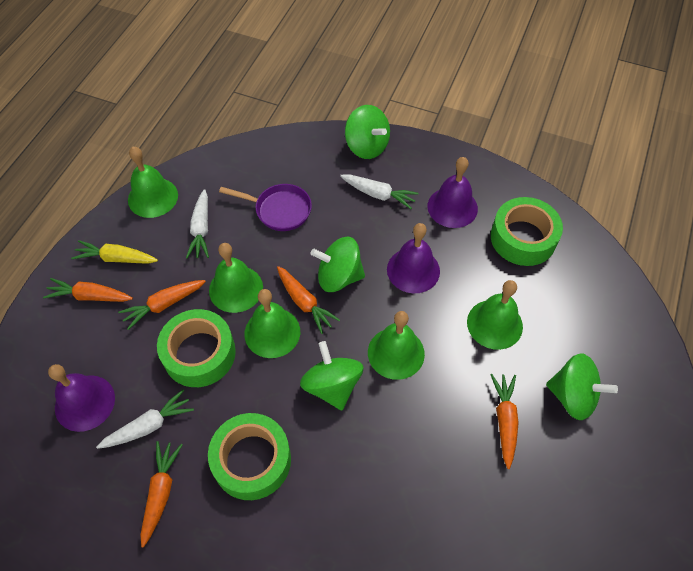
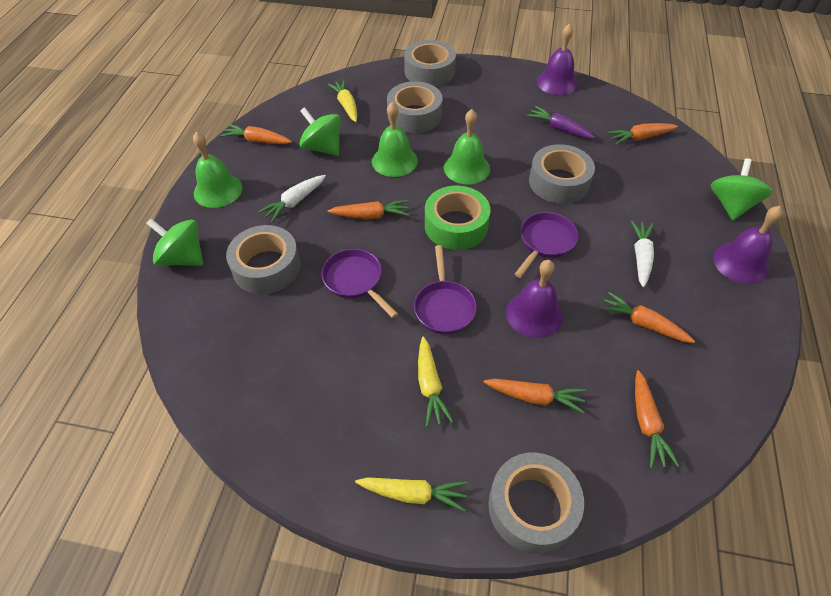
green bell: [128,147,178,218] [209,243,263,313] [244,289,300,358] [368,311,425,380] [467,280,523,350] = 5 -> [193,132,242,208] [372,102,418,177] [444,109,490,185] = 3
green spinning top: [300,341,364,410] [310,237,365,292] [345,105,390,159] [546,353,618,420] = 4 -> [146,219,203,266] [299,107,341,156] [711,159,772,220] = 3
green tape: [157,309,236,387] [208,413,291,500] [491,197,563,266] = 3 -> [425,186,491,250] = 1
grey tape: none = 0 -> [226,225,301,294] [387,81,442,133] [404,40,456,87] [488,453,584,554] [529,144,595,204] = 5
orange carrot: [43,278,133,302] [118,280,206,330] [140,441,183,548] [277,266,340,334] [491,374,519,469] = 5 -> [220,124,292,144] [328,200,409,219] [483,379,586,413] [600,292,695,343] [607,123,678,145] [635,370,679,468] = 6
purple carrot: none = 0 -> [527,106,595,139] = 1
purple pan: [219,184,312,231] = 1 -> [322,249,398,318] [414,245,477,334] [515,212,578,278] = 3
white carrot: [96,389,194,449] [186,189,209,258] [340,174,419,209] = 3 -> [258,175,326,222] [631,220,654,287] = 2
yellow carrot: [71,240,158,264] = 1 -> [328,80,357,122] [355,477,468,512] [418,336,454,427] = 3

